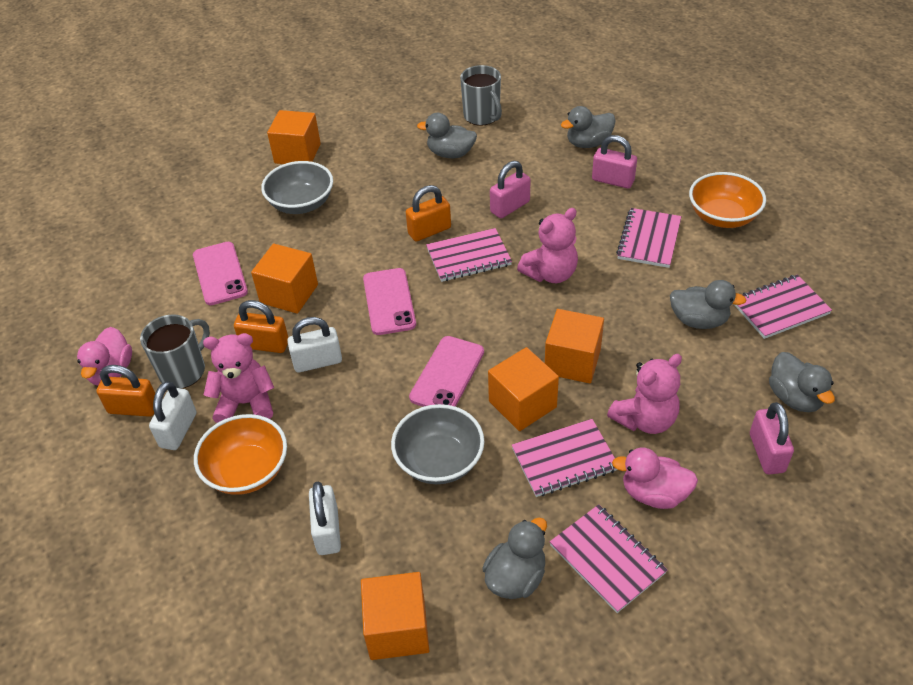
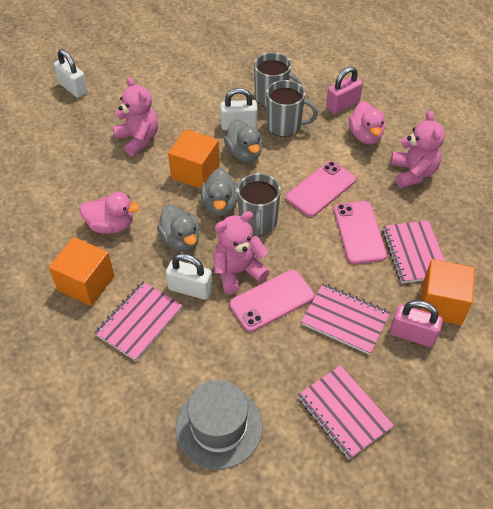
grey bowl: [261,161,333,214] [391,404,484,484] = 2 -> none = 0
grey duck: [417,113,477,158] [482,518,547,599] [561,106,616,148] [670,280,747,329] [769,352,835,412] = 5 -> [157,205,200,252] [201,168,238,216] [224,119,262,162] = 3
grey hat: none = 0 -> [176,380,263,469] = 1
grey mug: [140,314,210,389] [460,65,502,126] = 2 -> [237,173,281,238] [254,52,302,107] [266,80,318,137] = 3
orange bowl: [194,414,287,495] [689,172,766,228] = 2 -> none = 0
orange cube: [251,244,318,314] [267,110,321,164] [361,572,429,660] [488,347,559,431] [545,309,604,384] = 5 -> [49,237,115,306] [168,129,220,189] [419,259,475,325] = 3
orange padlock: [96,365,155,417] [234,300,288,353] [406,185,451,242] = 3 -> none = 0
pink notebook: [426,228,512,282] [512,419,617,497] [550,504,667,613] [616,208,682,268] [734,275,832,339] = 5 -> [94,281,183,361] [298,365,394,459] [301,284,390,355] [382,220,445,283] = 4
pink padlock: [490,161,530,218] [592,135,637,188] [750,402,794,474] = 3 -> [326,66,363,114] [390,300,443,347] = 2

